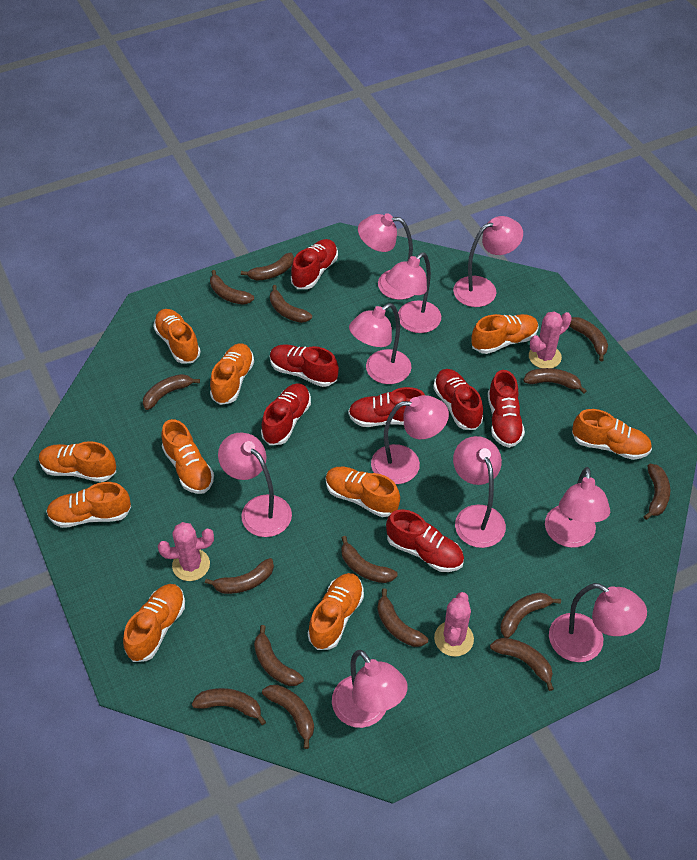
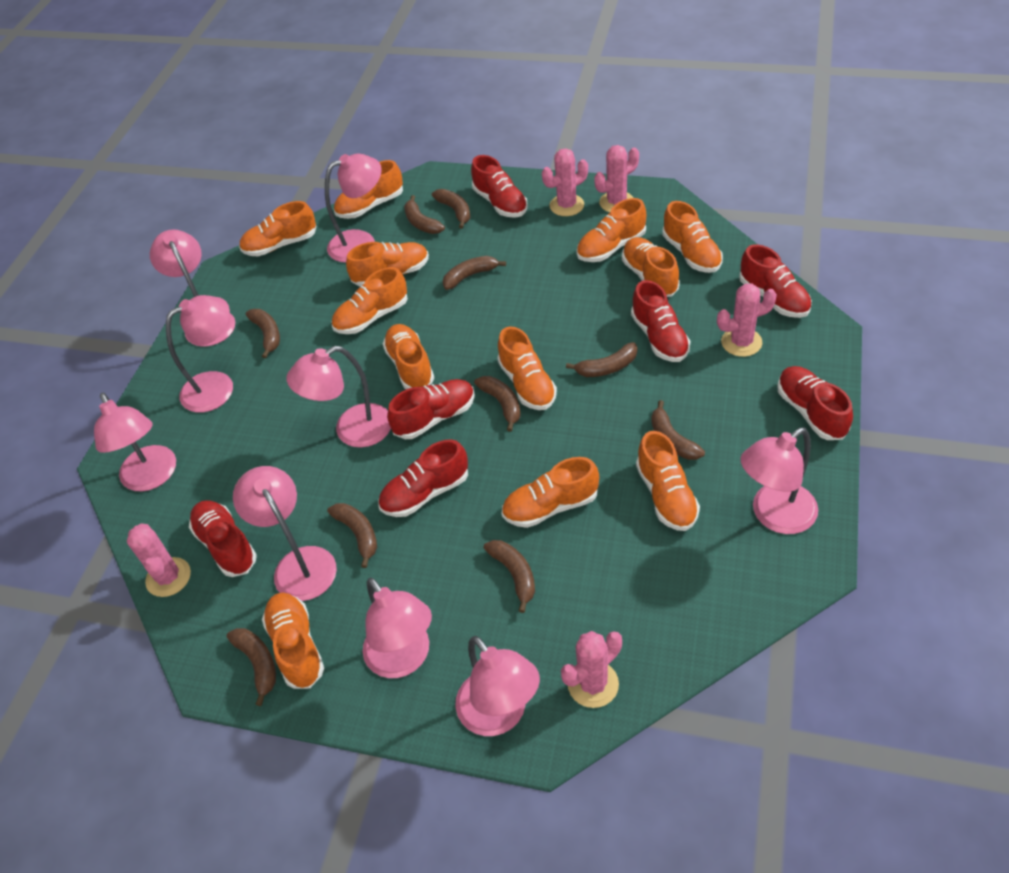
brown banana: [143,374,200,410] [192,688,266,725] [205,558,274,594] [210,270,254,305] [241,253,294,281] [254,625,304,686] [262,685,314,749] [270,285,312,323] [341,536,398,583] [377,588,428,647] [490,638,554,691] [500,592,561,638] [523,368,587,393] [570,317,608,361] [643,464,670,520] = 15 -> [226,628,276,706] [246,309,280,358] [327,503,377,568] [404,195,445,234] [432,189,470,229] [443,256,506,290] [474,376,521,432] [484,540,535,613] [566,342,638,377] [651,400,705,460] = 10
orange shoe: [39,441,116,482] [46,482,131,528] [123,584,185,662] [153,309,201,364] [161,419,214,494] [210,344,254,405] [308,573,364,650] [326,467,400,517] [471,314,539,354] [572,409,652,460] = 10 -> [239,201,316,256] [262,592,324,689] [331,267,408,334] [334,160,403,219] [346,242,429,286] [383,324,434,389] [497,327,557,410] [502,457,599,528] [576,198,646,262] [622,237,680,297] [636,431,700,531] [662,201,723,273] = 12
pink cactus: [158,522,214,581] [434,592,474,657] [529,311,572,368] = 3 -> [127,523,191,597] [542,148,588,216] [561,631,622,708] [594,145,639,212] [717,283,777,357] = 5
pink lamp: [218,432,292,537] [332,650,408,728] [349,303,411,384] [358,213,414,300] [371,395,449,484] [385,252,441,333] [453,216,523,307] [453,436,506,548] [545,467,610,548] [549,583,647,662] = 10 -> [94,393,176,491] [150,229,235,347] [166,295,233,413] [233,466,337,601] [286,346,391,448] [325,154,382,263] [363,578,432,678] [455,636,540,736] [740,428,818,534] = 9

